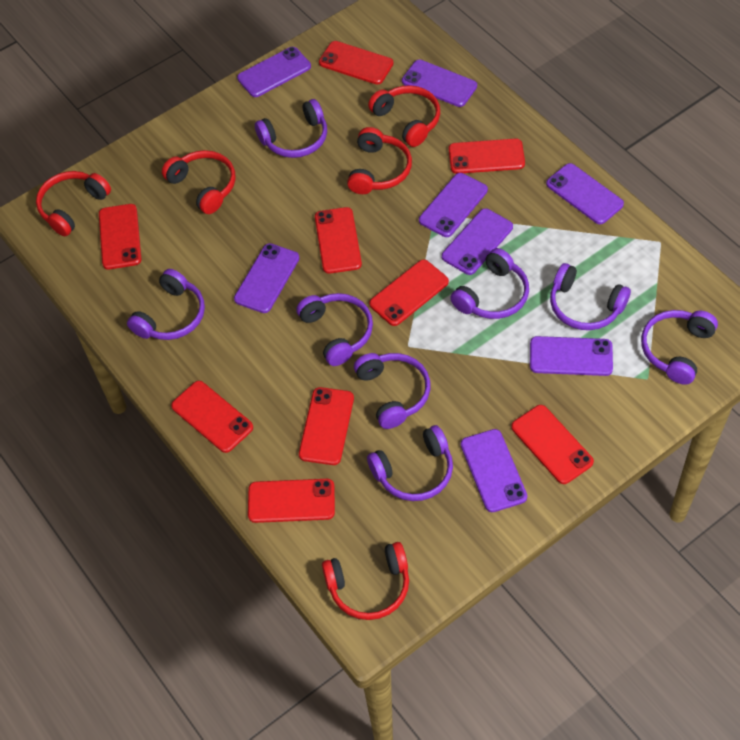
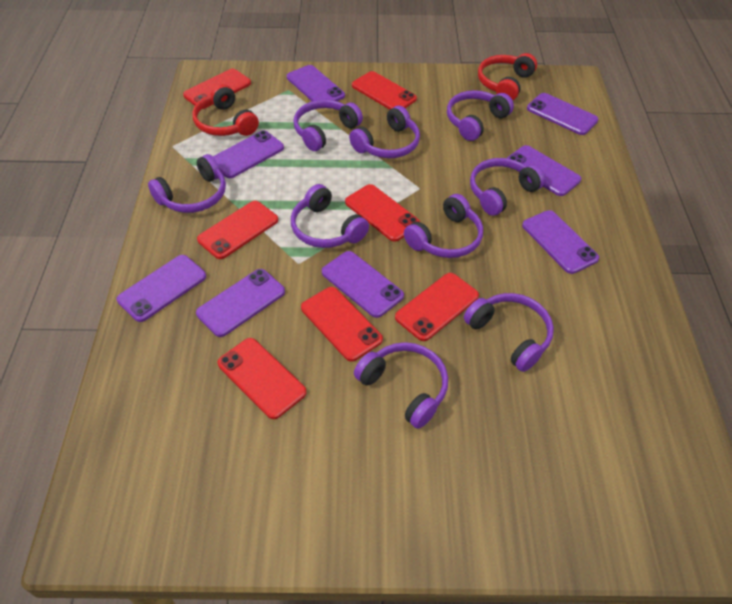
purple headphones: [127,269,205,340] [255,99,327,158] [296,293,373,366] [354,353,430,429] [367,425,453,501] [450,248,529,319] [550,263,631,330] [641,310,718,385] = 8 -> [148,154,226,213] [291,184,369,248] [294,100,363,151] [349,106,420,158] [354,342,448,429] [404,194,483,258] [447,90,514,141] [464,293,554,372] [470,158,546,216] = 9
red headphones: [36,171,111,236] [162,150,236,214] [322,542,409,620] [347,127,412,194] [368,85,440,147] = 5 -> [192,84,259,136] [478,53,537,100] = 2
red phone: [99,204,141,269] [171,381,253,453] [248,479,335,523] [299,387,354,465] [315,207,362,274] [319,41,393,84] [369,260,449,326] [449,138,525,174] [511,405,594,484] = 9 -> [183,69,251,109] [197,201,278,259] [218,338,307,419] [301,287,383,361] [345,184,420,242] [352,71,417,110] [395,273,479,341] = 7

